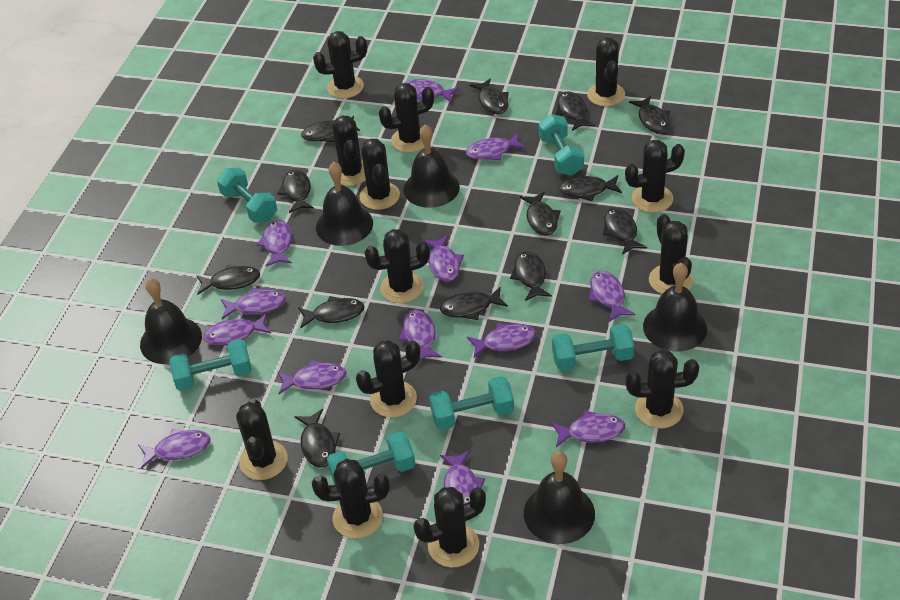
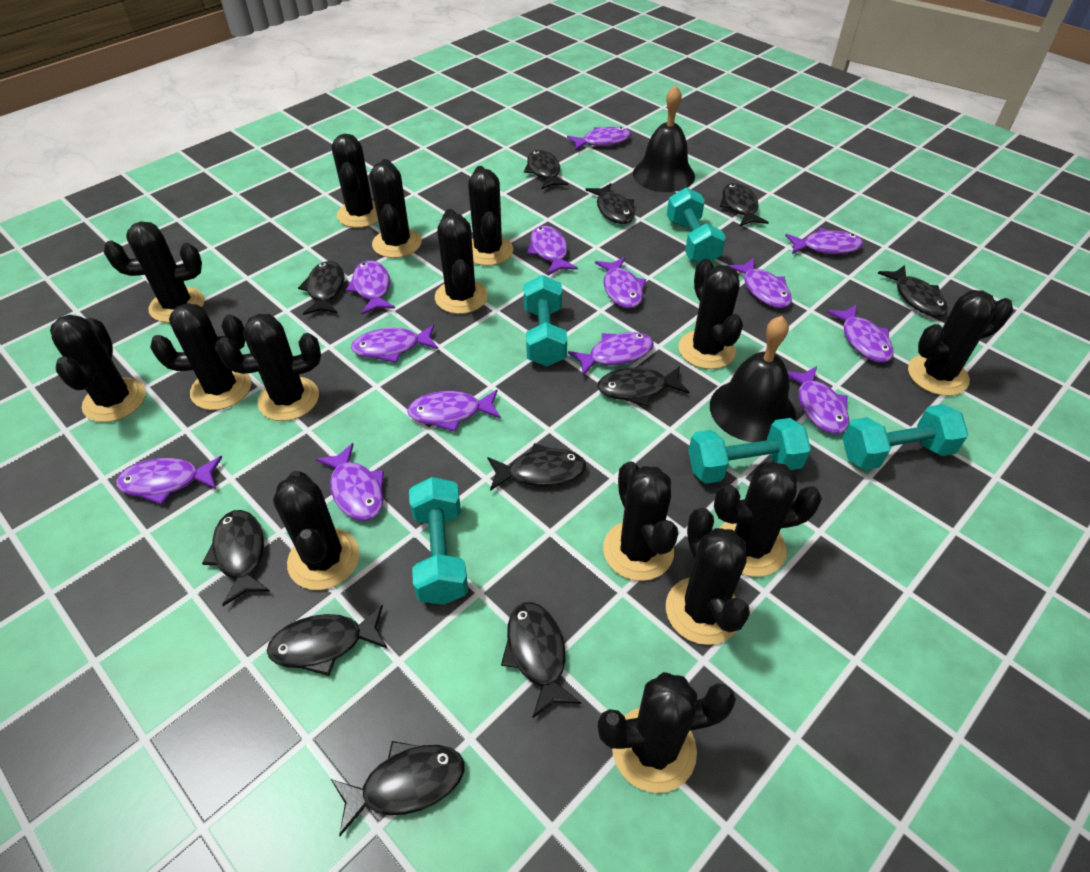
black bell: [140,278,202,364] [316,162,373,246] [403,124,460,208] [524,451,595,544] [643,263,707,352] = 5 -> [633,85,695,192] [710,316,796,442] = 2
black cactus: [236,399,288,480] [312,459,390,539] [313,31,367,99] [333,116,366,186] [356,340,420,418] [360,138,400,210] [365,229,430,303] [379,83,434,153] [413,487,486,567] [587,37,625,106] [625,140,685,213] [626,350,699,428] [649,214,693,294] = 13 -> [50,315,146,422] [104,222,205,323] [150,303,251,410] [217,314,321,421] [273,471,360,590] [332,134,378,228] [370,159,422,258] [435,209,488,314] [468,166,513,266] [598,672,736,793] [603,461,678,581] [666,508,750,645] [679,259,743,369] [714,462,822,577] [908,290,1013,396] = 15
black fish: [196,264,260,295] [277,170,314,213] [294,409,340,468] [298,296,365,328] [301,116,360,142] [440,287,508,320] [469,78,509,114] [510,251,552,301] [520,192,561,236] [556,91,595,131] [559,175,622,201] [603,208,647,255] [629,96,670,134] = 13 -> [202,510,270,606] [267,605,388,676] [298,261,344,315] [331,741,464,836] [487,443,586,491] [501,602,581,718] [524,150,568,189] [586,183,635,224] [597,366,689,406] [720,183,769,226] [878,265,948,317] = 11
turquoise dumbbell: [170,339,252,391] [217,168,277,223] [327,431,415,485] [429,376,514,430] [539,114,584,176] [552,324,634,371] = 6 -> [409,477,468,605] [523,275,567,366] [667,187,726,263] [688,418,811,484] [842,404,968,470] = 5

